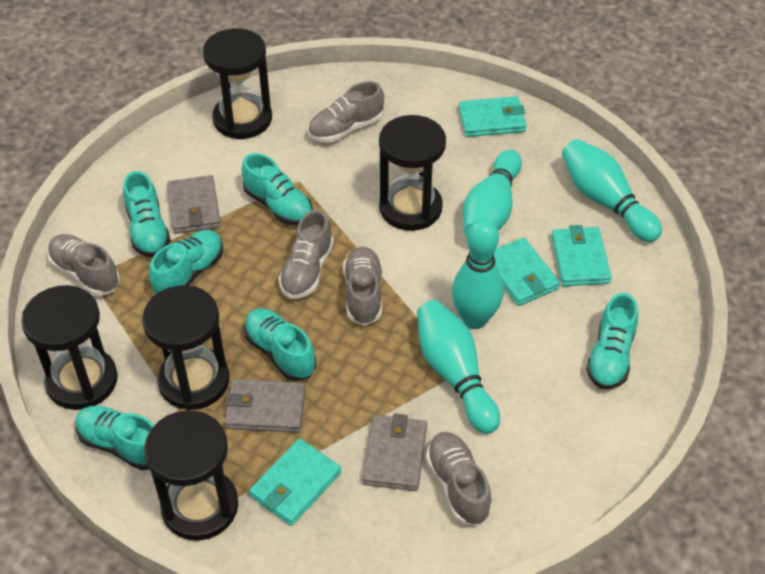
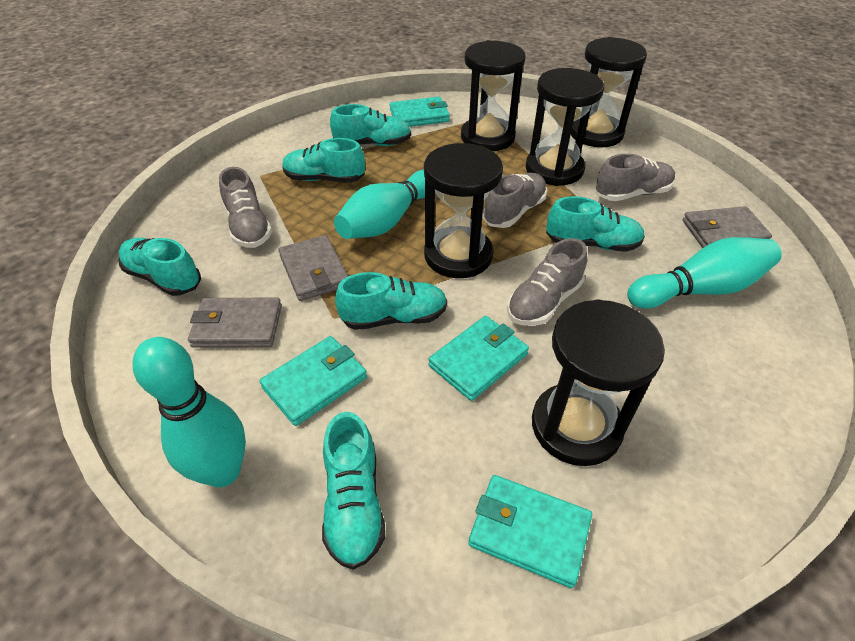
grey shoe: [47,234,120,296] [278,210,334,299] [308,81,384,142] [343,247,382,326] [426,432,492,525] = 5 -> [219,167,272,248] [483,173,547,228] [507,238,587,326] [596,154,675,201] = 4
turquoise bowling pin: [417,300,500,434] [452,218,503,329] [463,150,522,237] [562,139,662,242] = 4 -> [133,337,246,487] [334,170,425,239] [627,237,781,308] = 3

